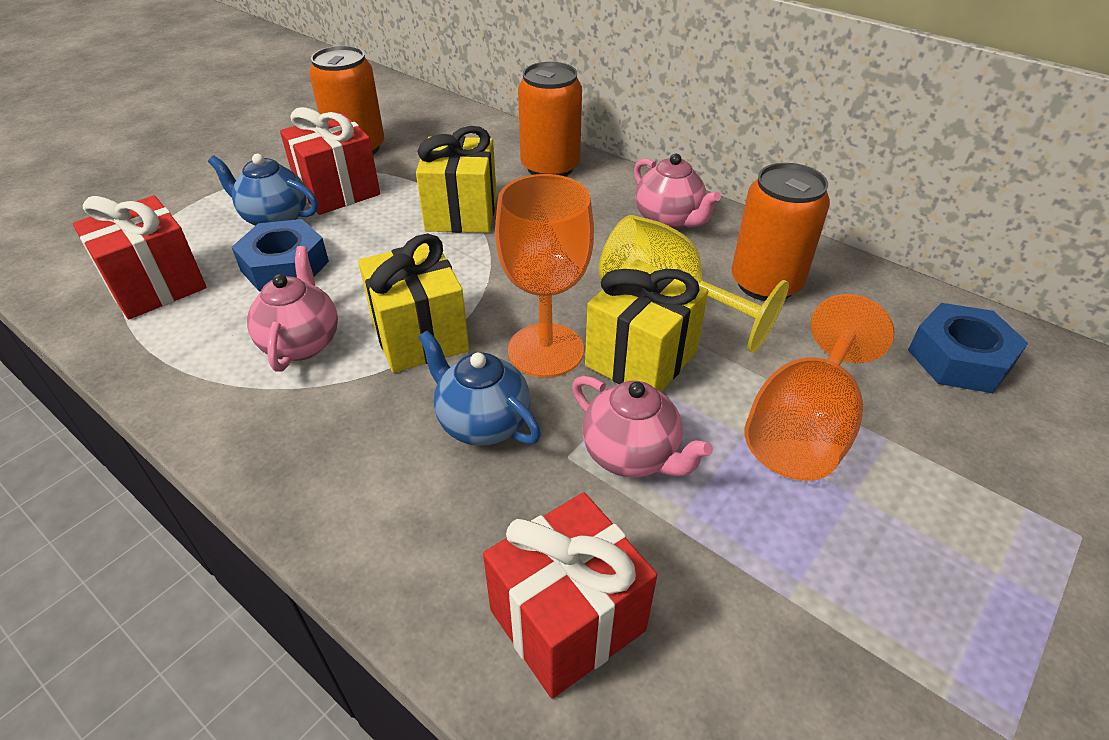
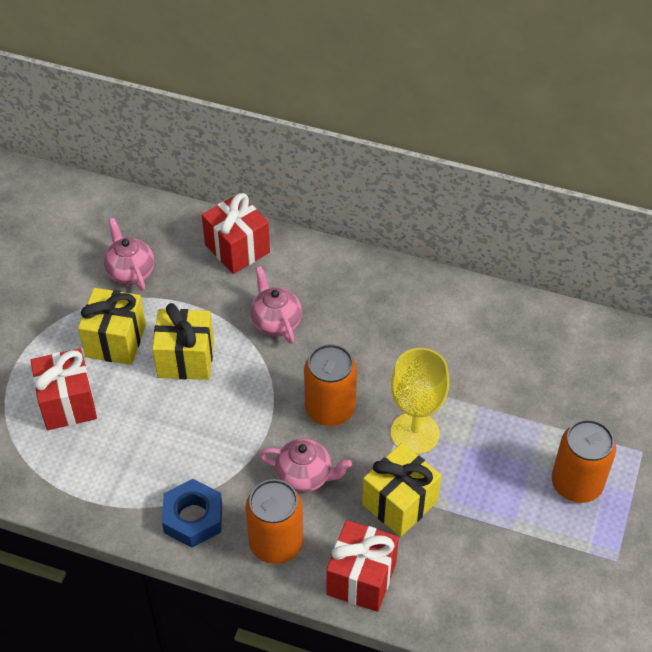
blue nut: [232,219,329,292] [908,303,1028,393] = 2 -> [162,479,222,548] = 1
blue teapot: [208,154,318,226] [418,330,541,446] = 2 -> none = 0
orange goblet: [495,174,594,378] [744,294,895,481] = 2 -> none = 0

